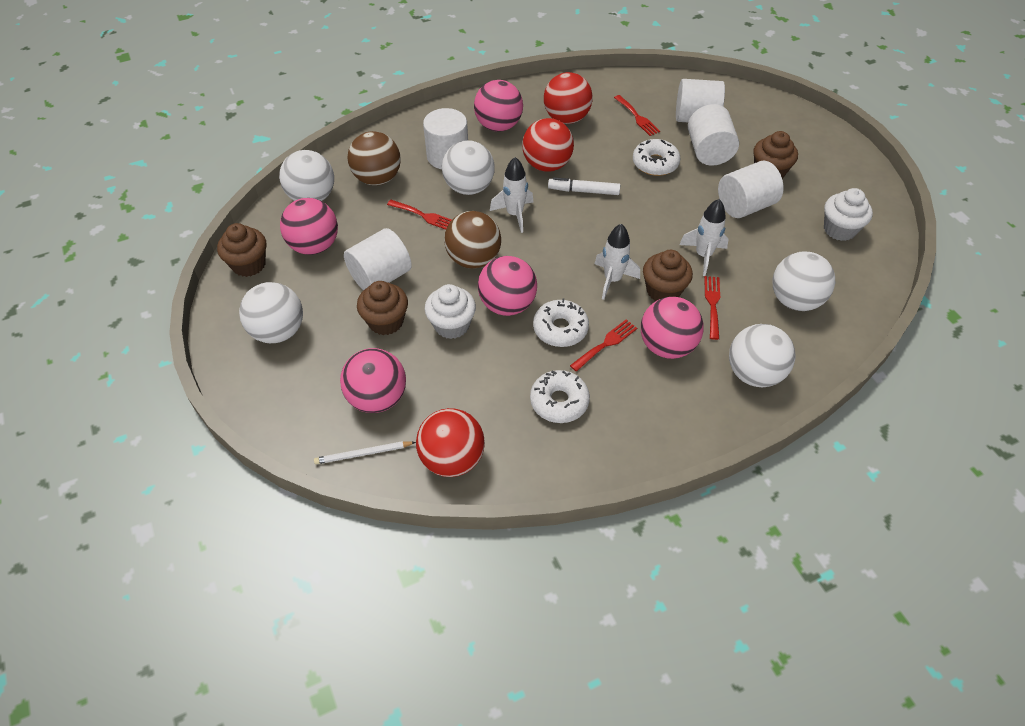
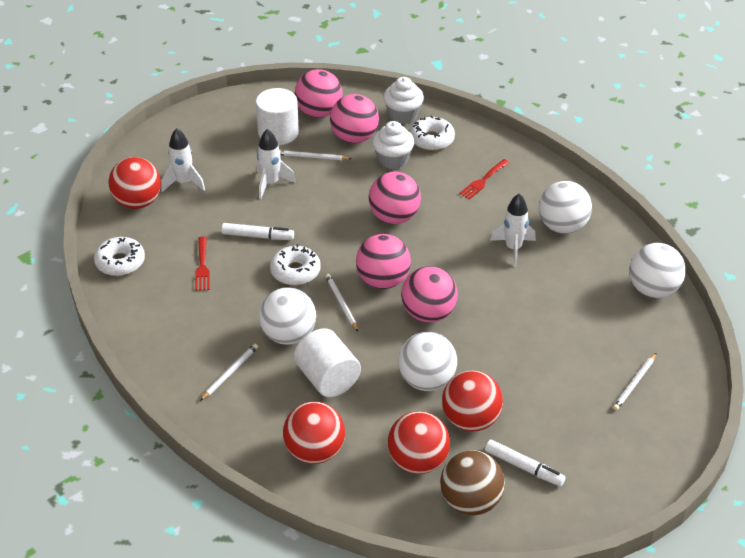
brown ball: [347,131,401,185] [444,211,501,269] = 2 -> [440,450,505,515] = 1
brown cupcake: [217,223,266,277] [357,281,408,335] [643,250,693,301] [753,131,798,179] = 4 -> none = 0
red ball: [416,408,485,477] [522,118,574,172] [544,72,593,124] = 3 -> [108,157,161,209] [283,402,345,464] [388,411,450,474] [442,371,503,432] = 4
red fork: [387,200,451,230] [570,319,637,372] [614,95,660,136] [704,276,720,340] = 4 -> [195,236,210,291] [459,159,510,200] = 2
white ball: [239,282,303,343] [279,150,334,201] [442,140,495,195] [729,324,796,387] [772,251,835,311] = 5 -> [259,287,316,345] [398,332,457,391] [539,181,592,234] [629,243,686,298] = 4
white cylinder: [344,228,412,290] [423,108,468,169] [676,79,725,122] [688,104,739,166] [718,161,784,218] = 5 -> [256,88,299,145] [294,328,361,397] = 2
white marker: [548,177,620,195] = 1 -> [221,223,294,240] [485,439,566,486] = 2
white pencil: [314,441,416,464] = 1 -> [200,344,258,401] [279,150,352,160] [325,274,358,332] [613,353,656,410] = 4

